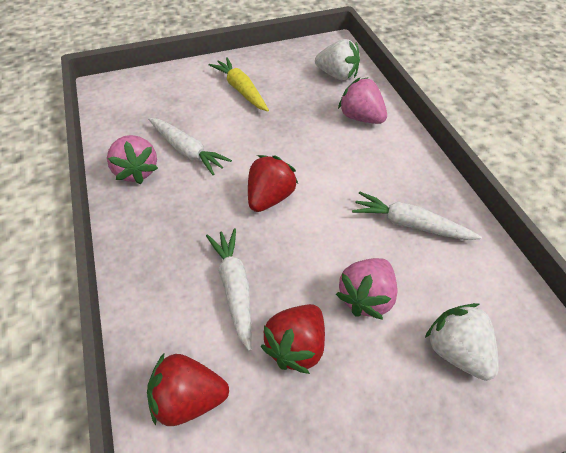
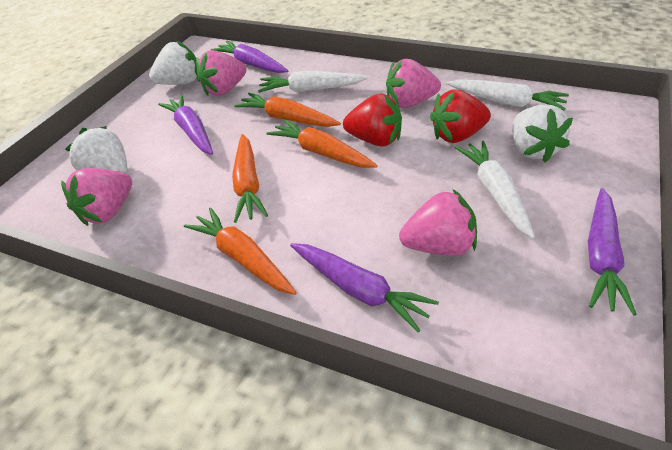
orange carrot: none = 0 -> [184,207,297,295] [232,134,268,223] [234,93,341,127] [267,119,378,168] = 4
pink strawberry: [107,135,158,184] [336,258,398,320] [338,77,387,124] = 3 -> [61,168,132,226] [196,50,246,96] [386,59,441,108] [399,189,477,256] = 4
purple carrot: none = 0 -> [158,95,213,155] [211,41,288,73] [290,243,439,333] [588,188,637,316] = 4
red strawberry: [147,352,229,426] [248,155,298,212] [261,304,325,374] = 3 -> [343,94,402,147] [430,90,491,143] = 2
white strawberry: [315,39,360,81] [425,303,499,381] = 2 -> [65,126,127,174] [149,40,197,85] [512,105,573,163] = 3
yellow carrot: [209,57,269,112] = 1 -> none = 0

